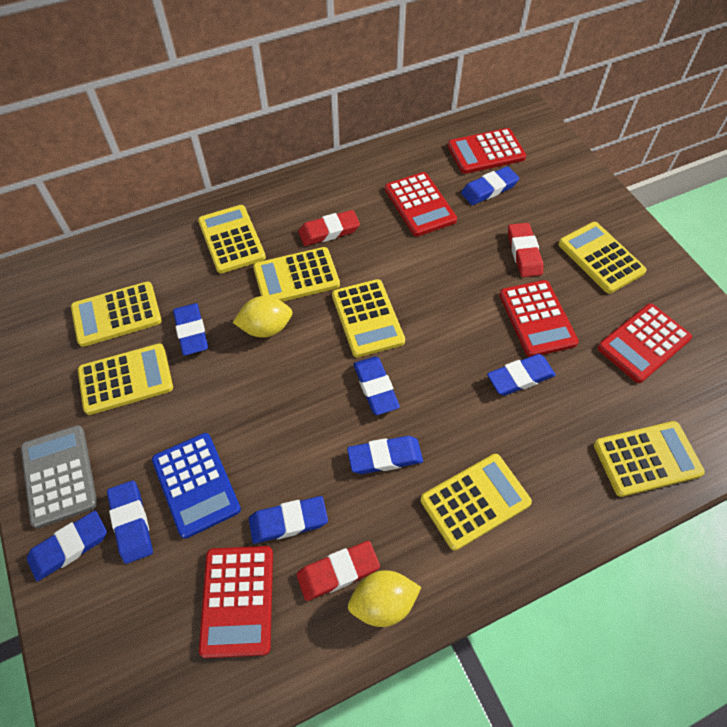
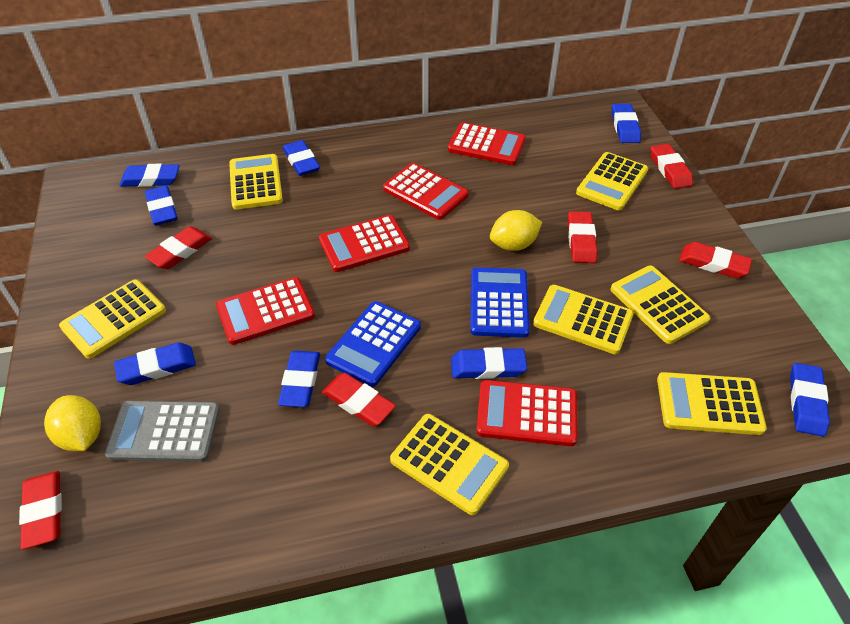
blue calculator: [152,433,241,539] = 1 -> [325,301,421,387] [470,267,530,338] = 2
red eraser: [296,541,380,601] [298,210,360,246] [508,223,543,277] = 3 -> [19,471,62,550] [145,226,212,269] [322,373,396,426] [568,211,598,263] [651,144,693,189] [679,242,752,278] = 6
yellow calculator: [71,282,162,347] [78,343,173,415] [198,205,266,273] [253,247,340,302] [332,279,405,357] [421,454,532,551] [558,222,647,294] [594,421,705,497] = 8 -> [59,279,166,359] [229,154,283,210] [390,414,509,515] [533,285,634,354] [576,152,648,210] [610,266,710,344] [657,372,767,435] = 7

